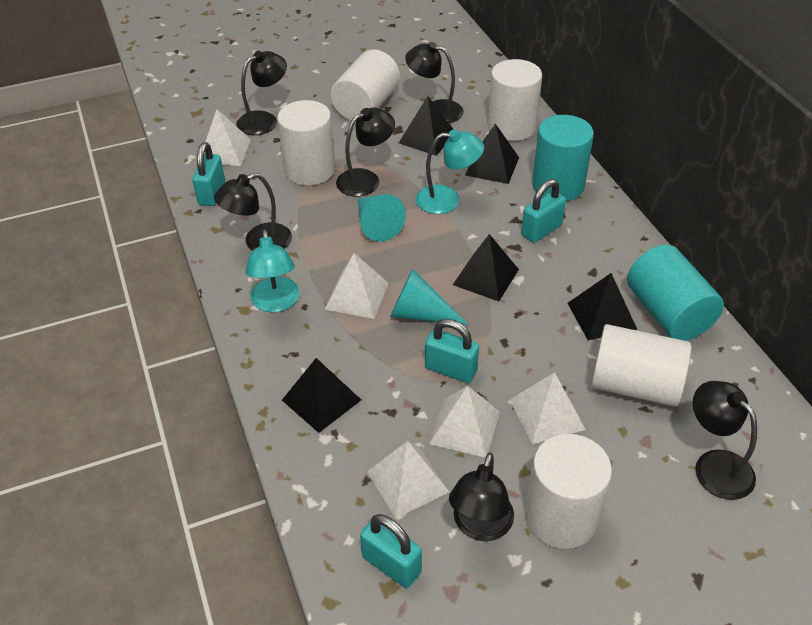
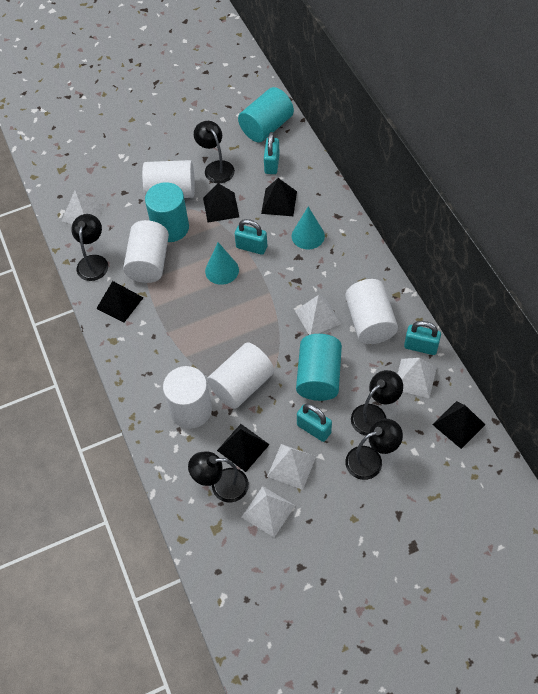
black lamp: [214,173,292,251] [236,51,287,135] [336,107,395,197] [405,42,464,123] [449,453,514,541] [693,381,757,500] = 6 -> [71,214,108,281] [188,451,249,503] [194,121,235,183] [345,419,403,480] [351,370,403,436] = 5
turquoise cylinder: [532,115,594,201] [627,245,724,341] = 2 -> [145,182,189,242] [238,87,294,143] [296,334,342,401] = 3
turquoise lamp: [245,229,300,312] [416,129,484,214] = 2 -> none = 0

